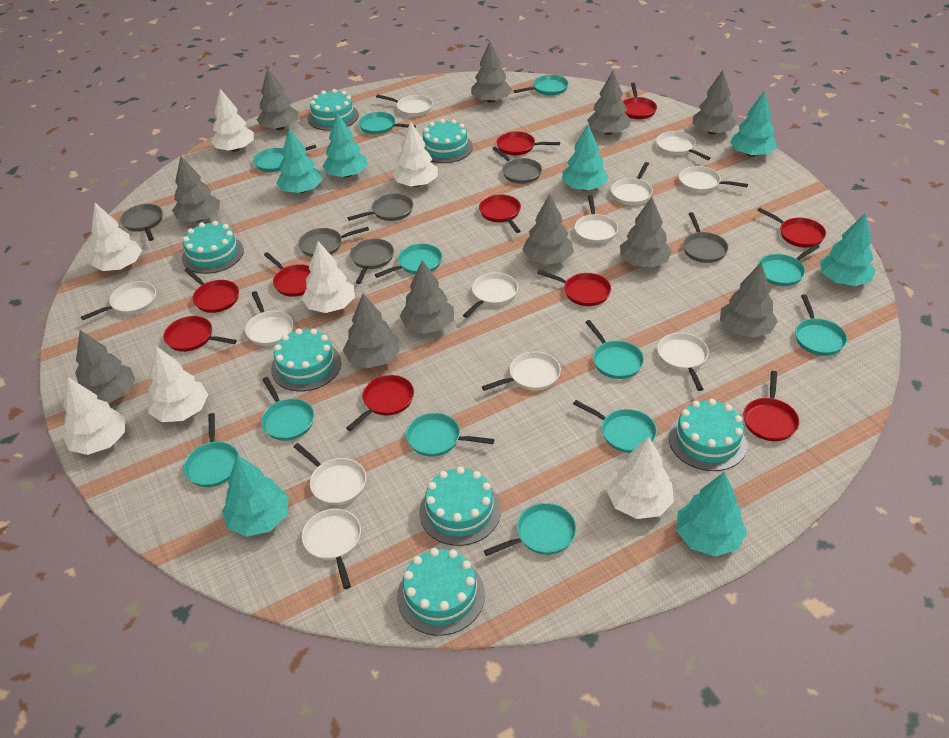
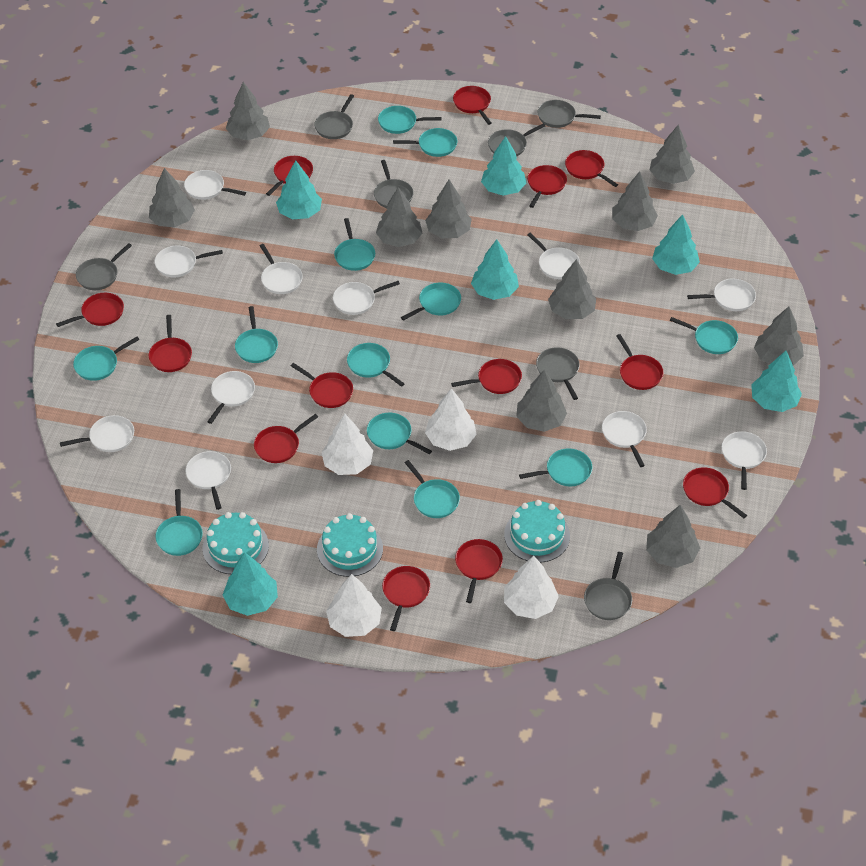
grey pan: [120,204,163,241] [298,227,369,257] [347,193,413,221] [350,239,394,284] [492,147,542,184] [683,212,728,263] = 6 -> [76,243,132,290] [314,94,354,139] [374,160,413,208] [488,123,546,157] [536,347,580,400] [537,100,601,128] [584,552,632,620] = 7
grey tree: [75,330,135,403] [172,156,220,222] [257,68,298,130] [343,293,399,368] [400,260,454,334] [471,41,512,103] [522,194,574,265] [587,71,631,135] [620,197,672,268] [692,70,737,135] [720,263,778,338] = 11 -> [149,168,195,227] [226,82,270,140] [376,187,422,247] [425,180,472,238] [516,369,567,432] [548,259,596,319] [612,171,658,231] [646,505,700,568] [650,125,695,184] [754,306,804,366] = 10
red pan: [164,316,237,352] [184,268,239,313] [264,252,311,297] [346,375,414,431] [479,194,521,233] [497,131,560,155] [537,270,611,306] [623,83,657,119] [743,371,799,441] [757,208,826,248] = 10 -> [56,293,124,327] [149,315,192,372] [254,414,318,463] [266,156,313,196] [291,363,353,408] [382,566,430,631] [451,359,522,394] [453,86,492,125] [455,539,503,603] [527,165,567,208] [565,150,618,187] [617,334,663,390] [683,467,747,518] = 13
turquoise cake: [182,221,244,274] [271,329,341,392] [308,89,359,131] [397,548,485,636] [419,467,501,546] [423,119,473,163] [669,399,748,471] = 7 -> [203,512,269,574] [317,513,383,577] [504,500,570,563] = 3
turquoise tree: [222,455,289,537] [276,128,323,193] [322,113,367,178] [562,124,609,191] [676,472,747,556] [730,91,777,157] [820,213,876,286] = 7 -> [223,552,278,616] [276,160,322,219] [471,239,519,300] [481,136,526,196] [652,214,700,275] [751,351,802,412] = 6
white pan: [81,281,156,320] [245,291,293,346] [293,443,366,505] [302,509,361,589] [376,94,433,116] [463,272,518,318] [482,351,561,391] [575,195,618,244] [611,162,653,205] [656,131,710,160] [657,333,709,391] [679,166,748,193] = 12 -> [60,415,134,452] [155,246,223,278] [184,170,246,200] [185,451,231,510] [207,371,255,424] [260,244,303,294] [333,281,400,315] [527,232,580,279] [602,411,647,467] [687,278,756,311] [722,431,767,490] = 11
white tree: [63,377,125,455] [90,203,142,271] [148,346,208,422] [211,89,254,152] [301,241,355,313] [393,121,438,187] [606,437,674,519] = 7 -> [321,414,373,475] [326,574,382,637] [425,388,477,451] [504,556,559,619] = 4

